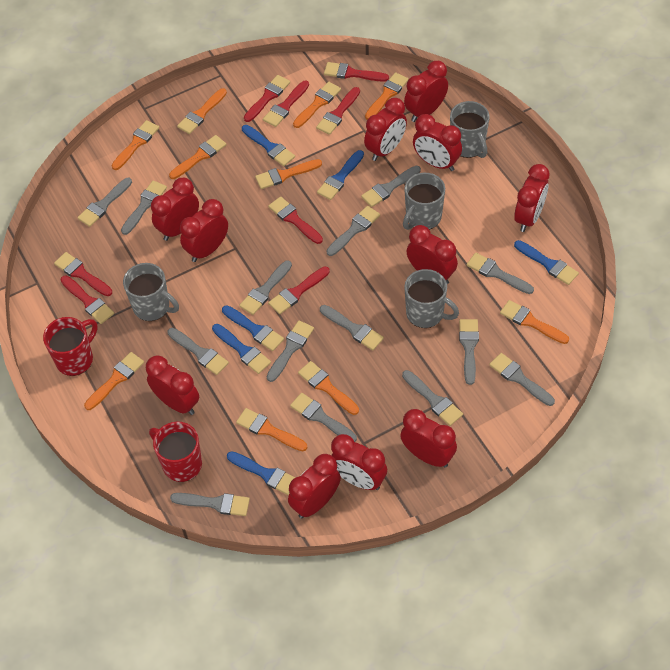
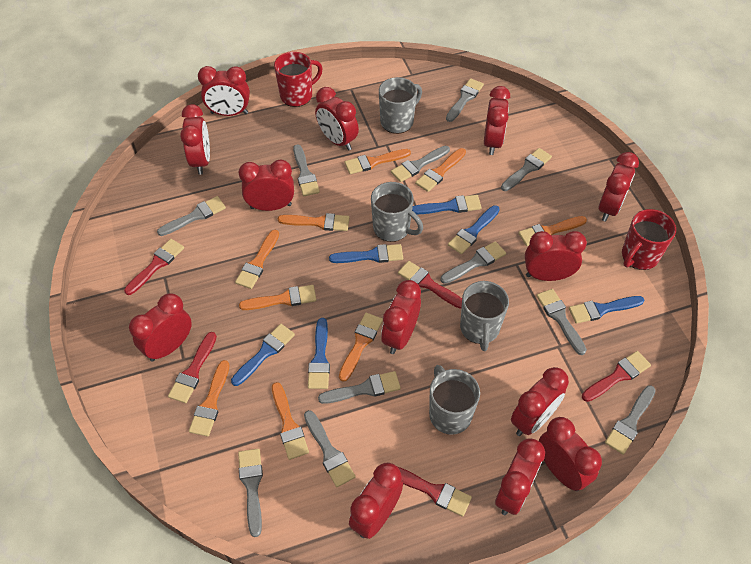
grey brush: [77,178,132,227] [121,181,167,235] [167,328,229,375] [170,493,250,516] [239,260,292,315] [267,320,314,382] [290,393,357,442] [320,305,384,350] [326,206,380,256] [361,166,421,207] [402,370,463,426] [459,319,479,385] [467,253,534,294] [489,353,555,406] = 14 -> [157,196,226,236] [238,449,263,537] [293,145,320,196] [304,410,355,487] [318,371,401,404] [391,146,450,182] [440,241,506,284] [446,78,484,122] [501,148,552,191] [536,289,587,355] [605,385,656,455] = 11
orange brush: [84,352,144,410] [112,120,159,170] [169,135,227,179] [177,88,227,134] [236,408,308,451] [255,159,322,189] [293,82,341,128] [298,361,359,415] [365,72,409,119] [500,300,569,344] = 10 -> [189,360,229,437] [235,230,279,289] [239,285,316,310] [272,382,309,460] [278,213,350,231] [339,313,383,382] [345,149,411,174] [415,148,466,192] [518,216,587,246] = 9
red brush: [54,252,112,296] [61,276,114,324] [244,75,290,122] [263,81,309,127] [268,196,323,244] [268,266,330,314] [316,87,360,135] [324,62,389,82] = 8 -> [124,239,184,295] [168,332,217,403] [397,466,472,517] [398,261,462,309] [582,351,651,402] = 5
red clock: [146,355,199,415] [151,178,199,241] [180,199,228,262] [288,454,341,519] [331,434,387,490] [364,98,407,161] [400,409,457,468] [404,61,448,122] [406,225,458,284] [413,114,462,171] [514,164,550,232] = 11 -> [129,293,192,362] [180,104,210,175] [198,66,250,116] [238,160,294,211] [315,87,359,151] [349,462,403,539] [381,280,421,354] [484,86,510,155] [495,438,545,515] [511,367,569,436] [525,231,587,281] [539,417,602,491] [599,152,639,222] = 13

